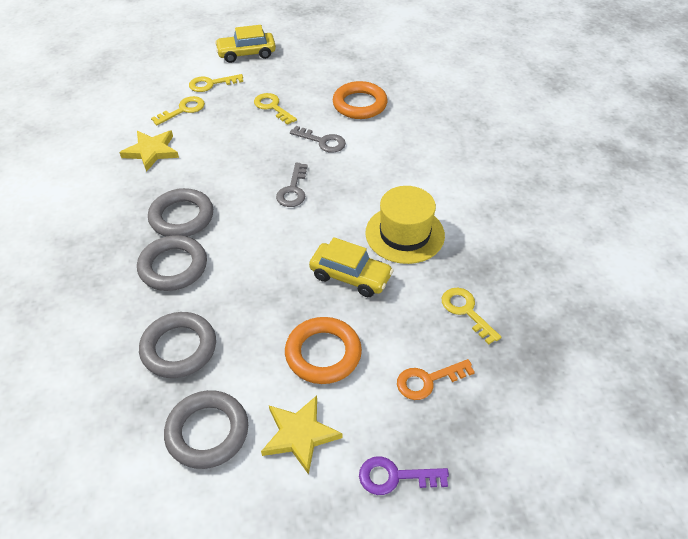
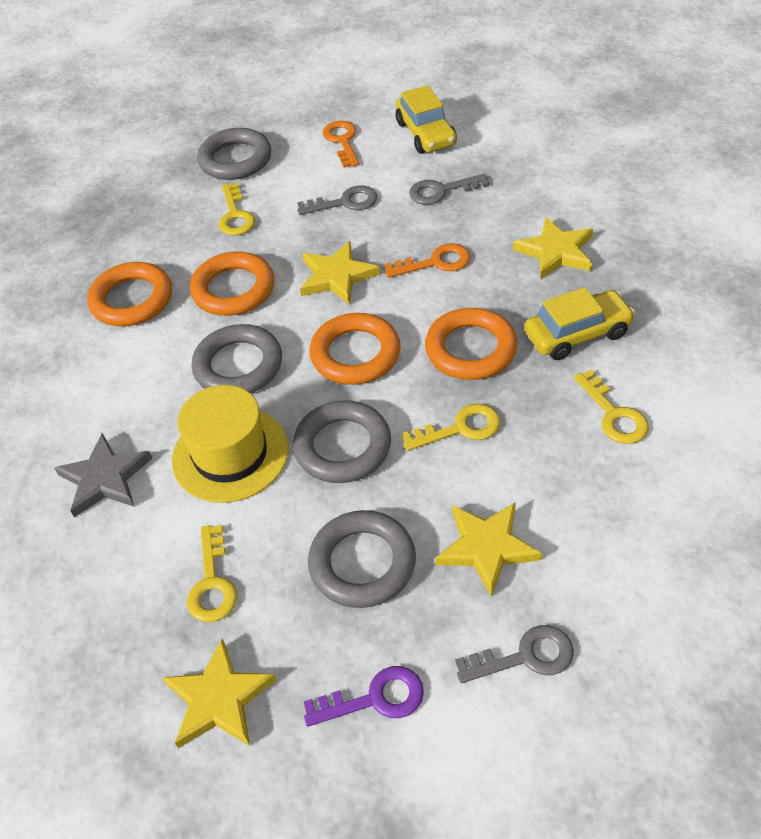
grey key: [276,163,308,207] [290,126,346,153] = 2 -> [297,185,377,215] [409,174,489,205] [455,625,574,683] = 3
grey star: none = 0 -> [54,433,152,518] = 1
orange key: [397,359,475,400] = 1 -> [322,121,359,168] [385,244,470,278] = 2
orange ring: [285,317,362,384] [333,81,388,119] = 2 -> [87,262,172,326] [190,251,274,316] [309,313,401,385] [425,308,517,380] = 4
yellow star: [119,131,179,172] [261,395,342,475] = 2 -> [162,639,276,748] [300,241,380,305] [435,502,542,597] [513,217,593,280] = 4

